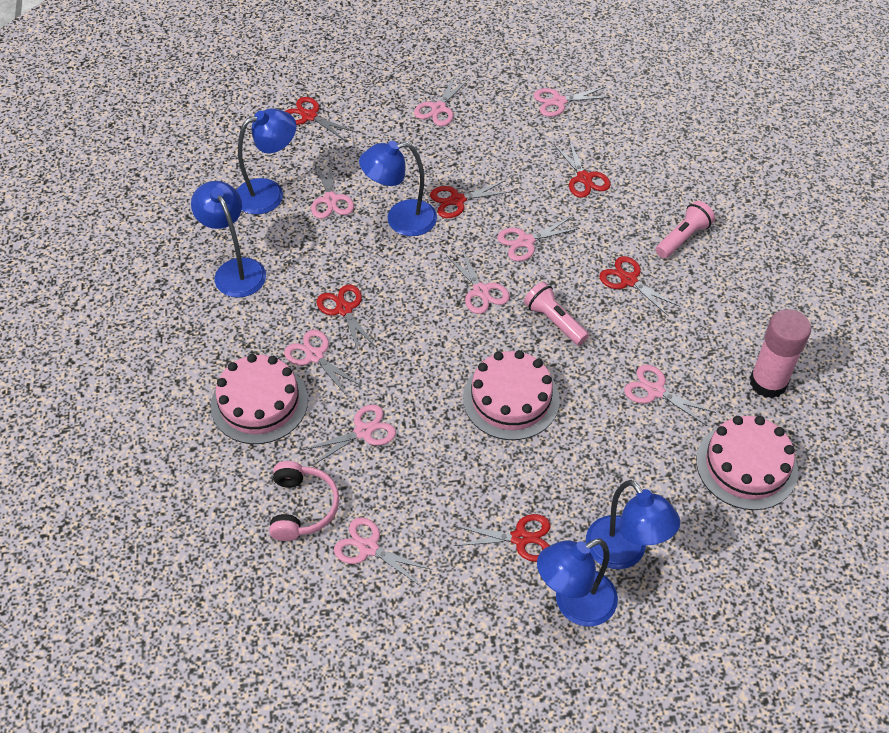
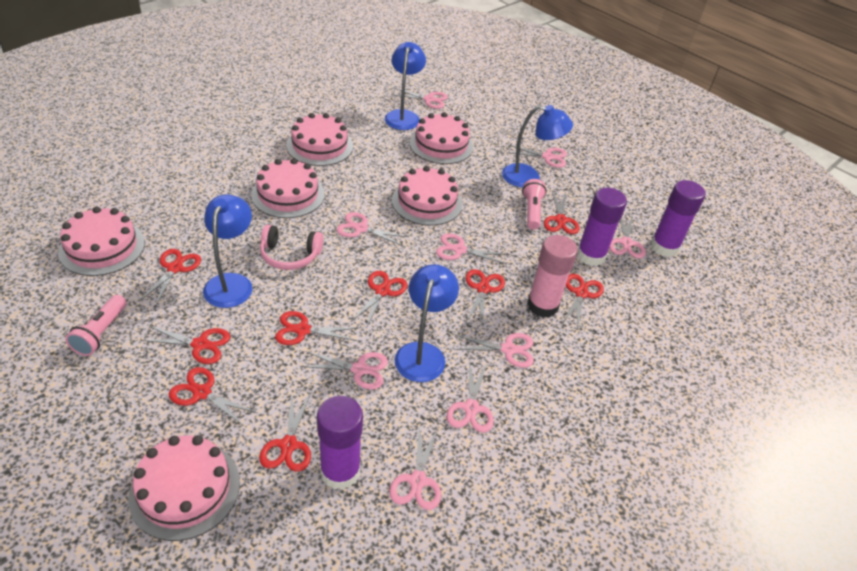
blue lamp: [191,181,266,298] [236,109,296,214] [359,141,437,236] [537,538,618,627] [586,480,680,569] = 5 -> [203,194,252,308] [385,42,426,130] [394,264,459,382] [502,105,573,187] = 4
pink cake: [211,354,308,444] [463,350,560,440] [696,416,798,510] = 3 -> [58,207,145,276] [128,435,240,541] [251,158,325,218] [286,113,353,166] [392,166,462,226] [409,112,473,164] = 6
purple glue stick: none = 0 -> [317,396,363,490] [577,188,627,266] [651,180,706,257] = 3
red scissors: [285,97,355,141] [317,285,377,352] [430,181,512,218] [454,514,550,562] [554,139,611,198] [599,256,680,317] = 6 -> [139,249,201,305] [141,326,230,364] [169,367,257,426] [259,393,311,472] [275,311,357,345] [351,271,407,328] [466,269,505,326] [544,191,580,234] [563,274,604,328] = 9

